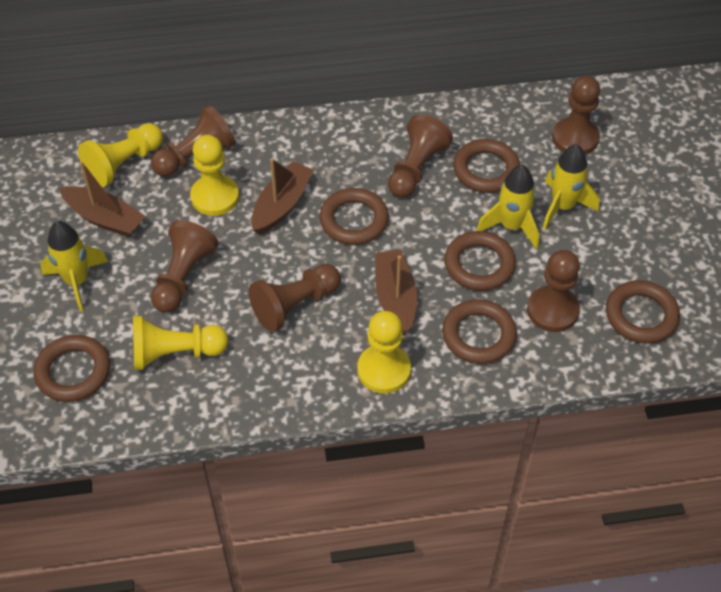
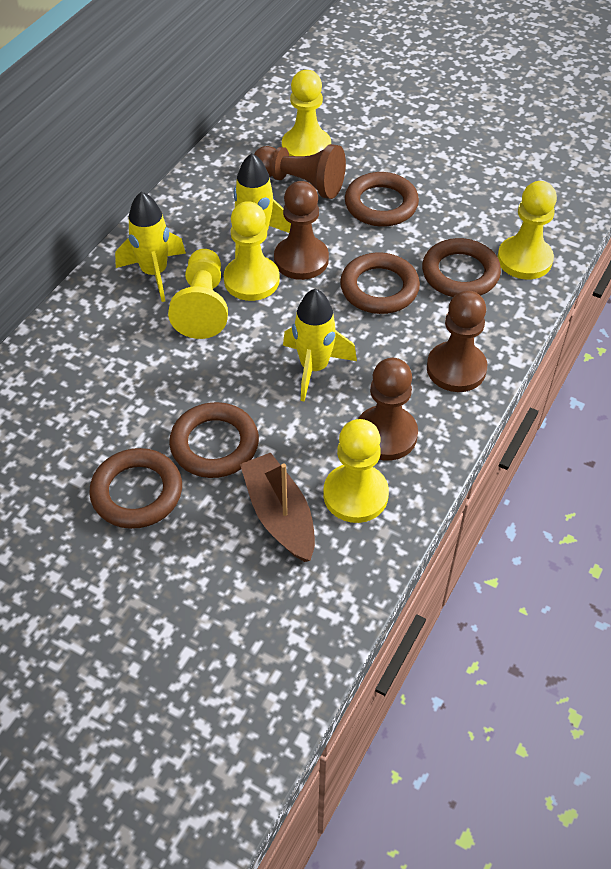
brown boat: [59,161,145,237] [251,158,314,235] [375,250,417,336] = 3 -> [240,453,315,562] = 1
brown pawn: [151,105,235,177] [151,220,218,312] [249,264,341,332] [388,114,453,198] [527,250,580,332] [552,76,600,155] = 6 -> [254,144,346,199] [274,181,329,280] [358,358,418,461] [427,290,487,392] = 4
brown ring: [34,335,110,402] [320,188,389,245] [442,299,517,364] [444,231,516,291] [453,139,520,193] [606,280,680,343] = 6 -> [89,448,182,529] [169,402,259,478] [340,252,420,314] [345,172,419,227] [422,238,501,297] = 5
yellow pawn: [78,123,163,187] [133,316,228,370] [190,135,239,216] [357,311,411,393] = 4 -> [168,249,228,339] [224,201,280,301] [282,70,331,156] [323,419,389,523] [498,181,557,279] = 5

